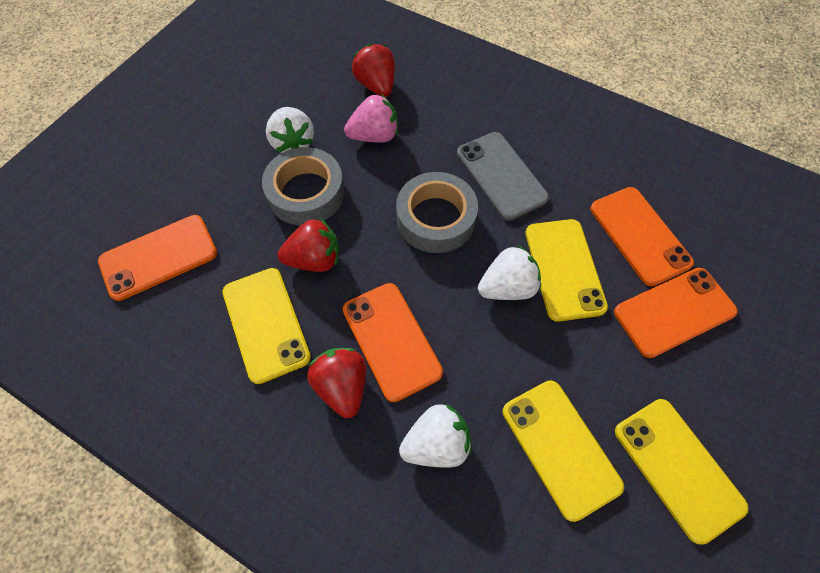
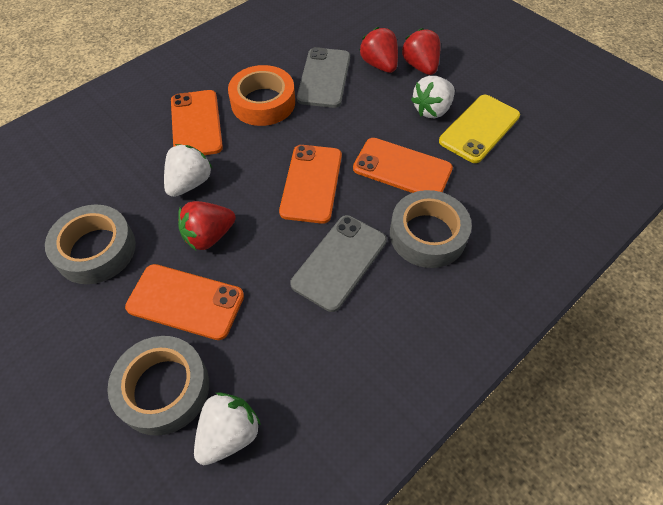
grey phone: [457,132,549,221] = 1 -> [290,215,387,312] [297,47,350,108] = 2
grey tape: [262,147,345,226] [396,172,478,253] = 2 -> [45,204,136,284] [107,336,209,436] [390,190,472,268] = 3
orange tape: none = 0 -> [228,65,295,126] = 1
pink strawberry: [344,94,398,142] = 1 -> none = 0
yellow phone: [222,268,311,384] [503,380,624,522] [525,219,608,322] [615,399,749,545] = 4 -> [439,95,520,163] = 1

